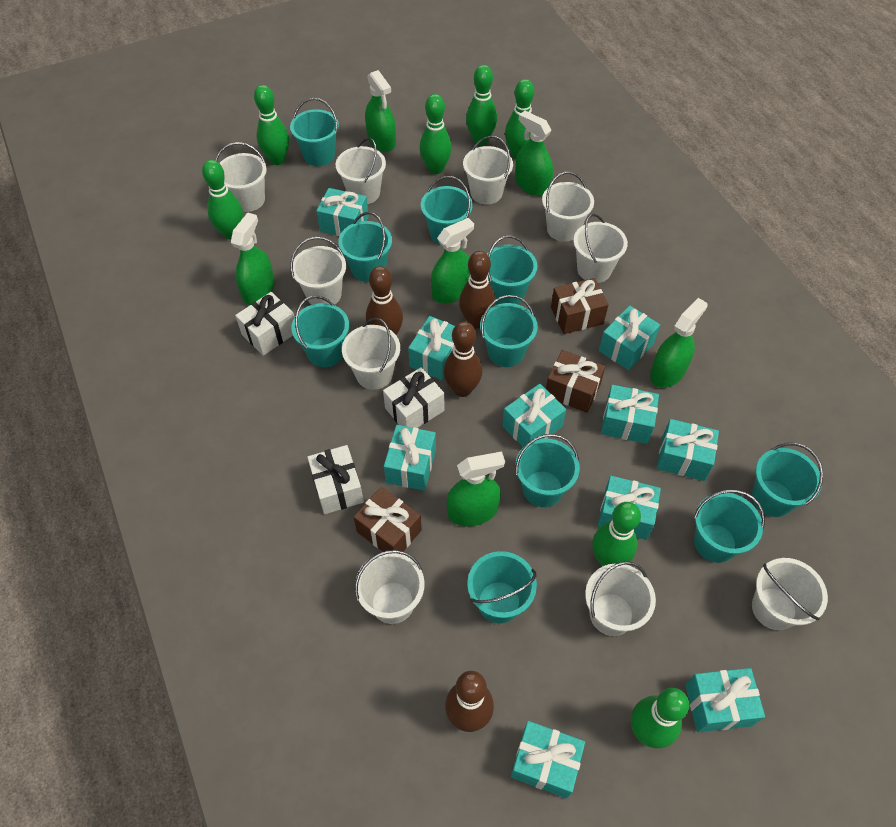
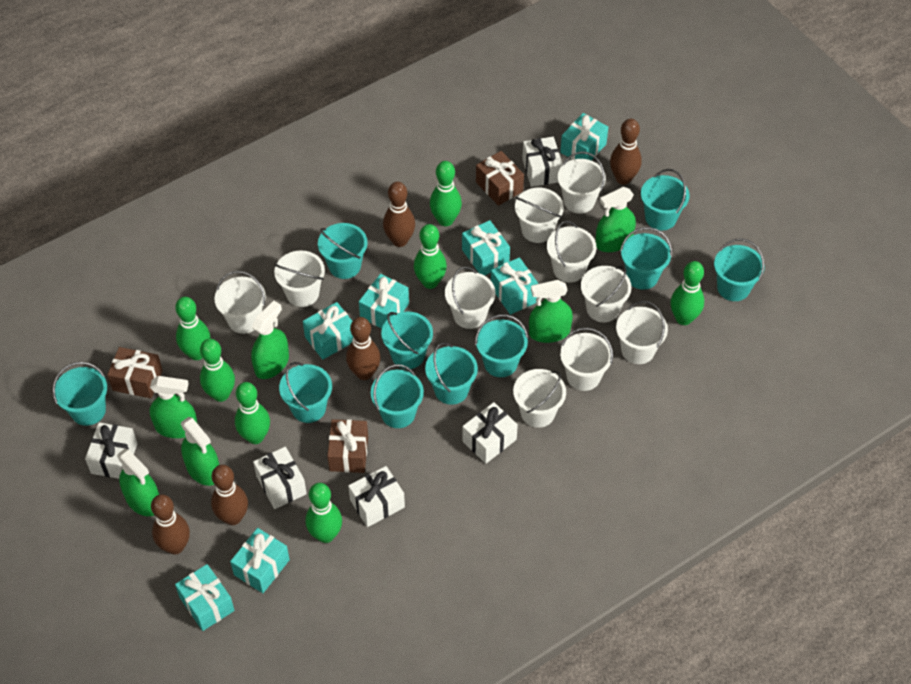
brown bowling pin: [366,266,403,335] [444,322,482,397] [445,671,494,732] [459,251,496,329] = 4 -> [151,494,190,555] [211,465,248,525] [346,317,381,380] [383,182,415,247] [610,119,642,185] = 5
turquoise gift: [316,188,369,236] [384,425,436,491] [408,316,455,380] [502,384,566,447] [511,721,585,798] [597,476,661,540] [599,305,660,370] [601,385,659,444] [657,419,719,481] [685,668,765,732] = 10 -> [175,564,235,631] [230,528,290,593] [303,302,353,360] [359,274,409,329] [462,220,510,276] [491,257,539,315] [560,113,608,161] = 7
white gift: [235,292,295,356] [307,445,364,514] [383,367,444,428] = 3 -> [85,422,138,479] [253,447,307,509] [348,466,405,527] [462,402,518,464] [522,137,562,187] = 5

